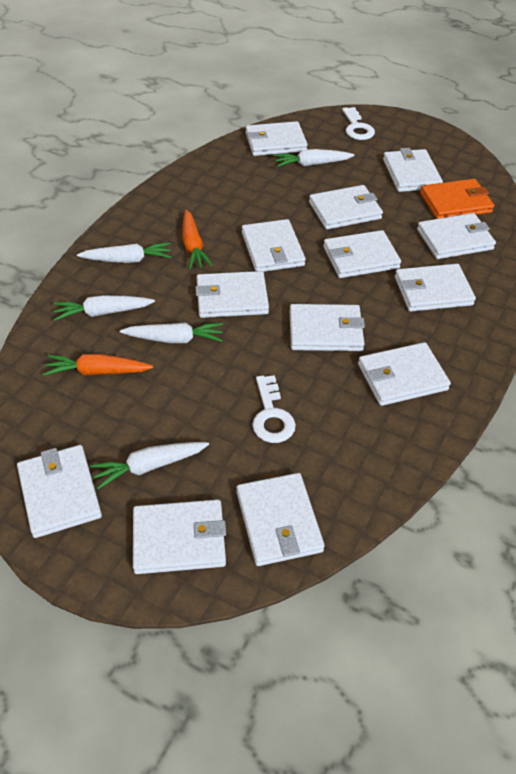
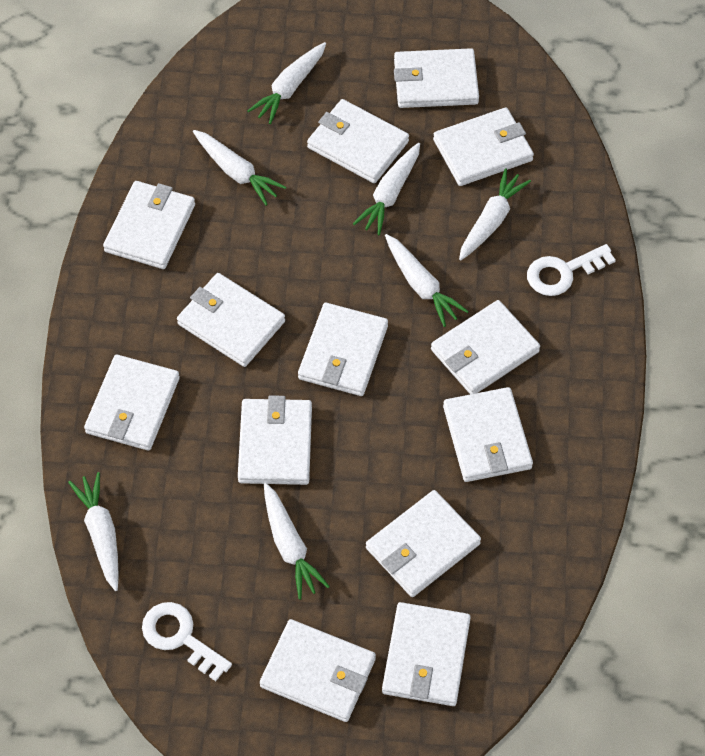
orange carrot: [43,354,153,376] [182,210,213,269] = 2 -> none = 0
orange wallet: [420,179,494,219] = 1 -> none = 0
white carrot: [53,295,155,321] [77,242,172,263] [90,442,209,489] [120,323,223,343] [274,149,355,167] = 5 -> [68,472,119,591] [193,130,286,206] [247,42,326,124] [264,483,330,600] [353,143,420,235] [385,234,469,327] [459,168,531,261] = 7

